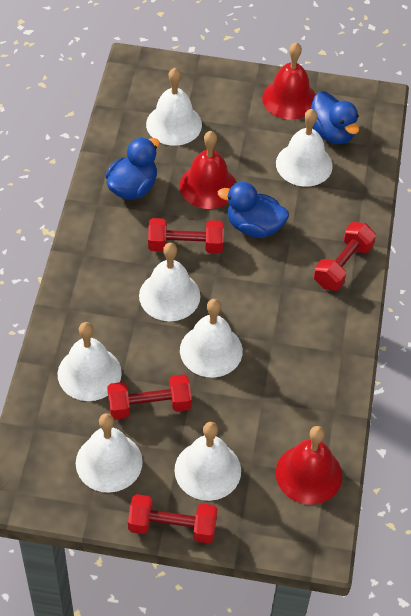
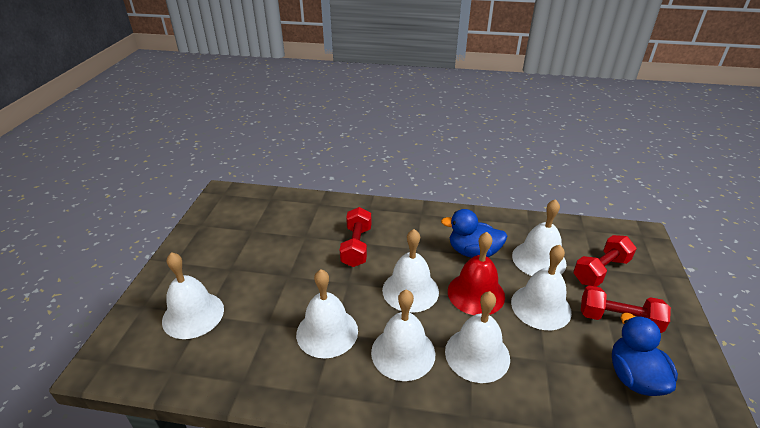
blue duck: [105,137,160,199] [218,182,289,238] [311,91,359,144] = 3 -> [441,209,508,258] [612,313,678,396] = 2
red bell: [179,131,236,209] [262,42,316,120] [276,426,342,505] = 3 -> [448,232,505,315] = 1
red dumbbell: [107,374,192,420] [128,494,217,543] [148,218,224,254] [314,222,376,291] = 4 -> [340,207,371,267] [573,235,637,287] [581,285,671,333] = 3

